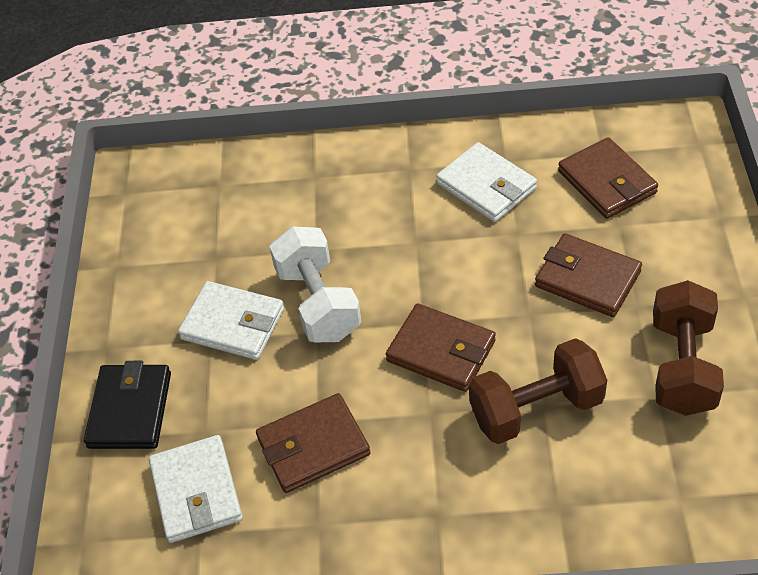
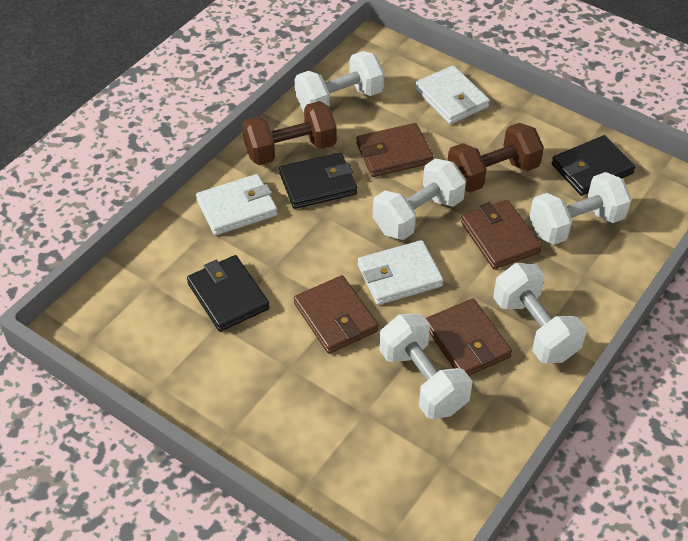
black wallet: [84,361,171,449] = 1 -> [187,255,270,332] [279,152,357,209] [552,135,635,196] = 3
white dumbbell: [269,226,362,342] = 1 -> [294,51,385,112] [373,159,466,240] [379,314,472,419] [493,263,586,363] [529,172,632,245] = 5

